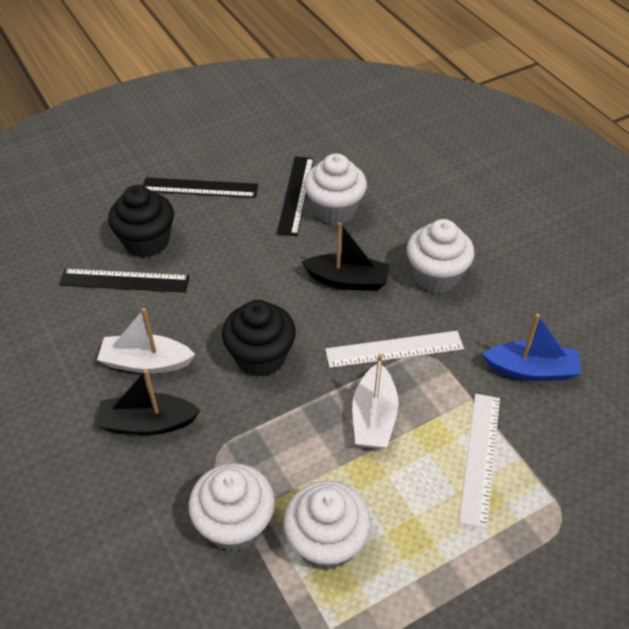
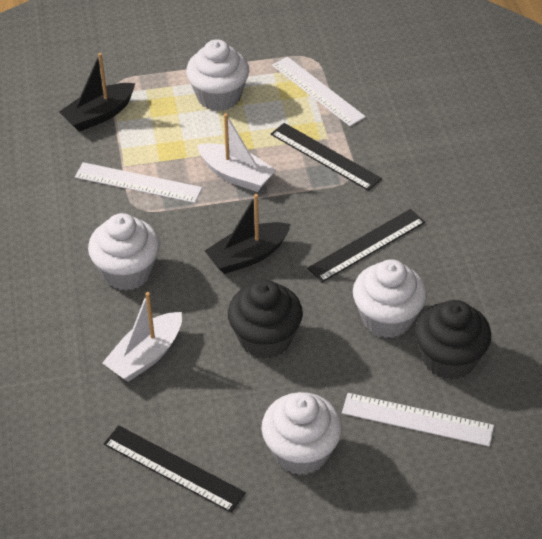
blue boat: [483,314,581,381] = 1 -> none = 0
white ruler: [325,331,464,368] [459,394,500,529] = 2 -> [75,162,202,203] [272,56,366,126] [342,393,494,447] = 3

